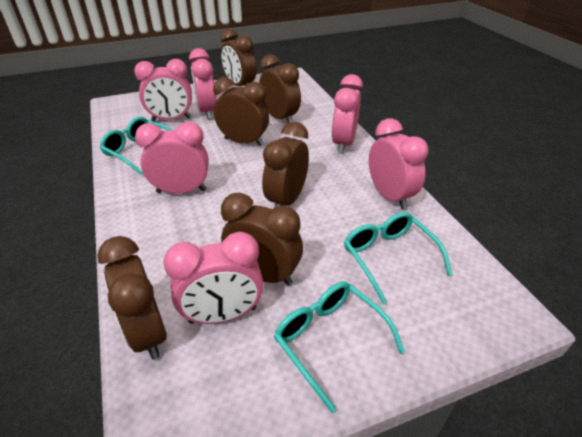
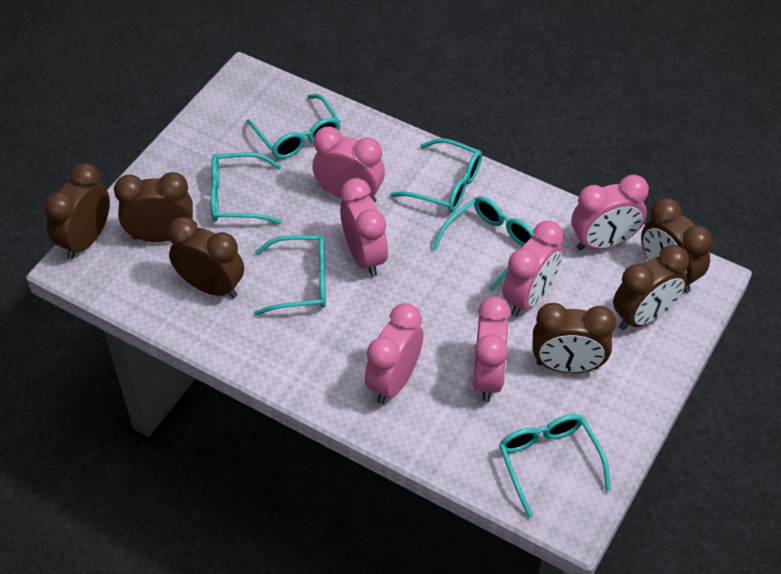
turquoise glasses: [99,117,173,175] [274,281,405,413] [344,212,452,304] = 3 -> [210,152,282,224] [246,94,341,159] [254,235,326,316] [390,138,482,212] [432,196,534,291] [499,414,611,518] = 6

